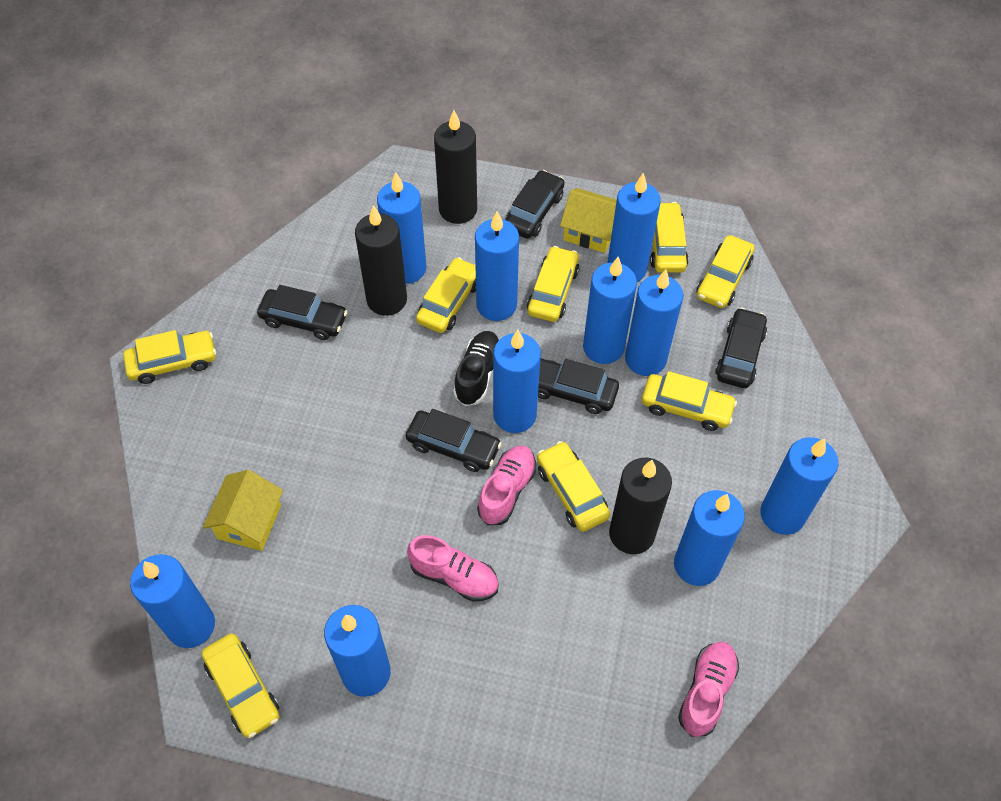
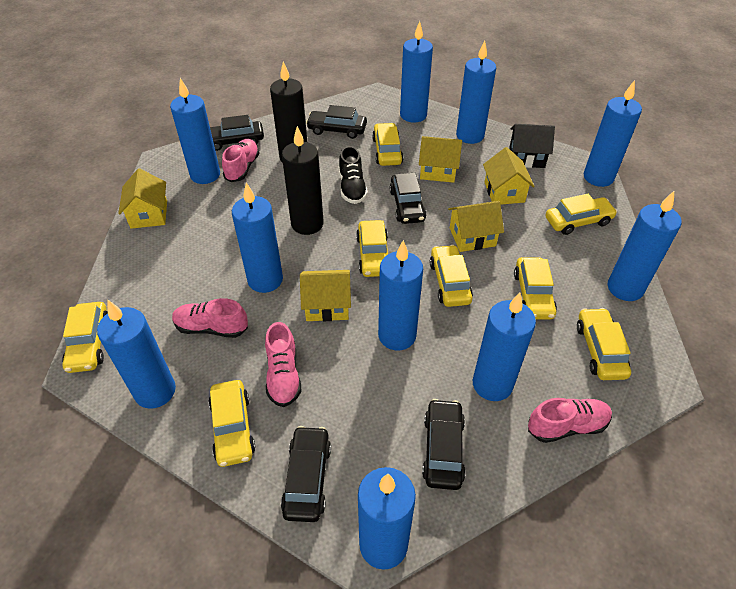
black candle: [355,205,407,316] [434,110,477,224] [609,458,672,554] = 3 -> [270,61,307,163] [282,126,324,235] = 2
black house: none = 0 -> [509,124,555,168] = 1
pink shoe: [407,535,499,602] [477,445,536,525] [678,642,739,737] = 3 -> [172,298,248,338] [222,139,260,182] [265,322,301,407] [528,398,612,443] = 4
yellow house: [203,470,283,551] [560,188,617,253] = 2 -> [118,168,167,229] [300,270,351,321] [419,136,462,183] [448,201,504,252] [483,147,535,205] = 5

